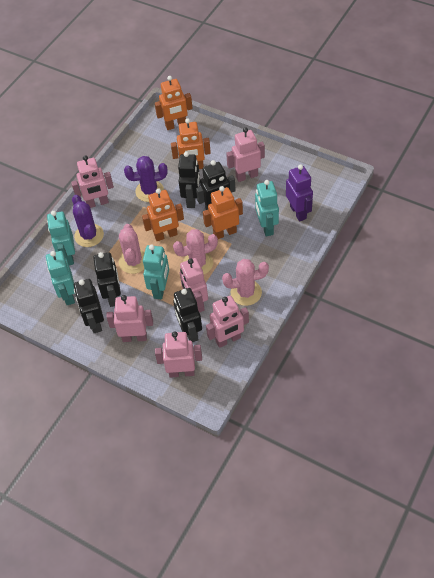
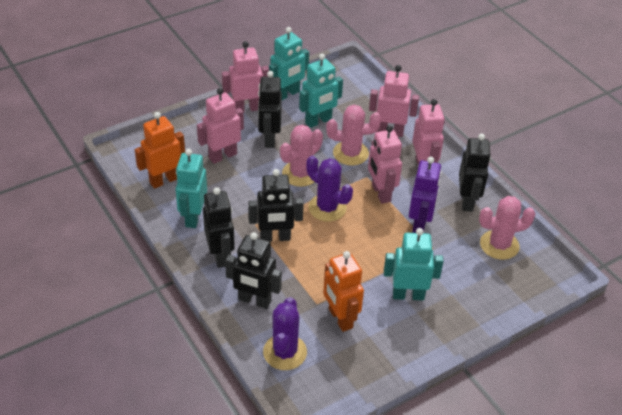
orange robot: [142,188,184,241] [155,76,193,130] [171,118,211,169] [203,186,243,239] = 4 -> [135,112,185,189] [323,251,364,332] = 2
pink robot: [71,156,114,208] [106,295,153,342] [155,331,202,378] [180,258,208,312] [206,296,249,348] [226,128,265,182] = 6 -> [197,88,244,164] [222,41,269,112] [368,125,402,204] [369,65,419,137] [412,99,445,164] = 5

